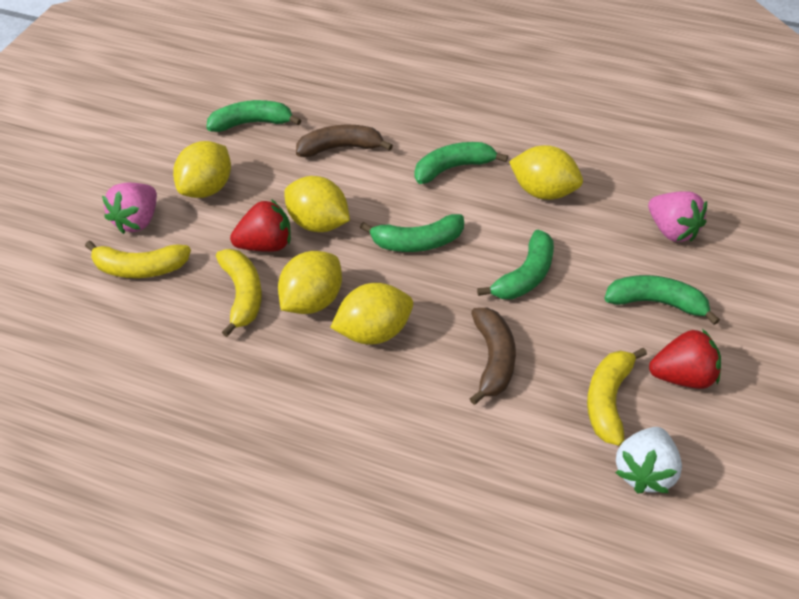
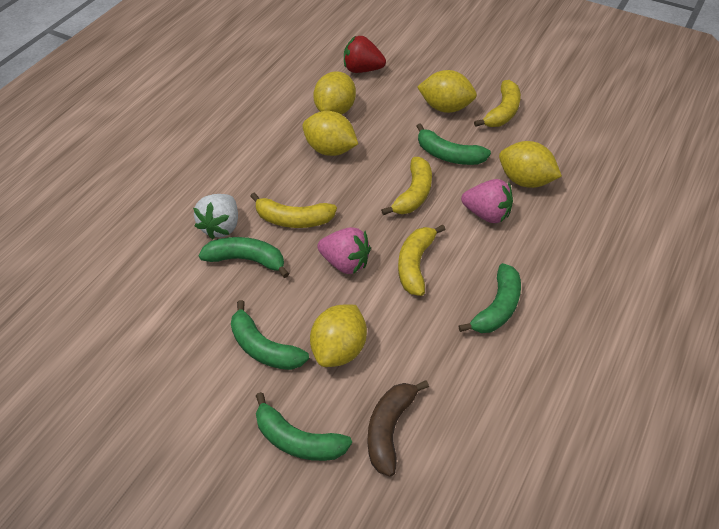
brown banana: [296,125,393,157] [470,308,516,405] = 2 -> [368,381,429,477] = 1
red strawberry: [230,199,291,252] [649,329,721,389] = 2 -> [344,36,386,73] = 1
yellow banana: [85,241,191,278] [216,249,262,337] [587,348,647,446] = 3 -> [250,193,337,228] [381,157,432,215] [398,225,445,296] [474,80,521,127] = 4

